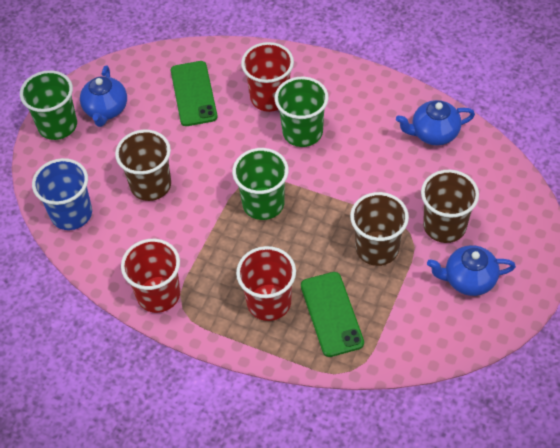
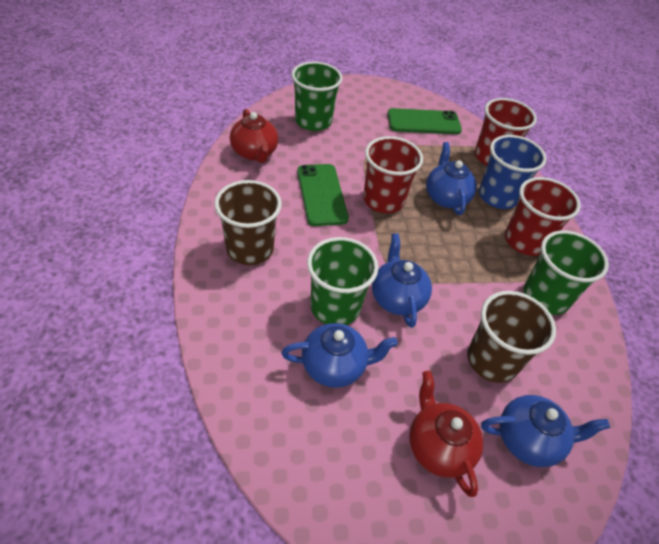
blue teapot: [80,65,127,127] [396,100,475,145] [427,245,516,296] = 3 -> [281,323,398,388] [372,233,432,328] [426,142,477,215] [481,395,610,467] = 4
brown cup: [115,130,171,201] [350,192,409,266] [421,170,479,243] = 3 -> [214,180,282,265] [467,291,556,383] = 2
red teapot: none = 0 -> [230,109,278,163] [409,371,483,497] = 2

